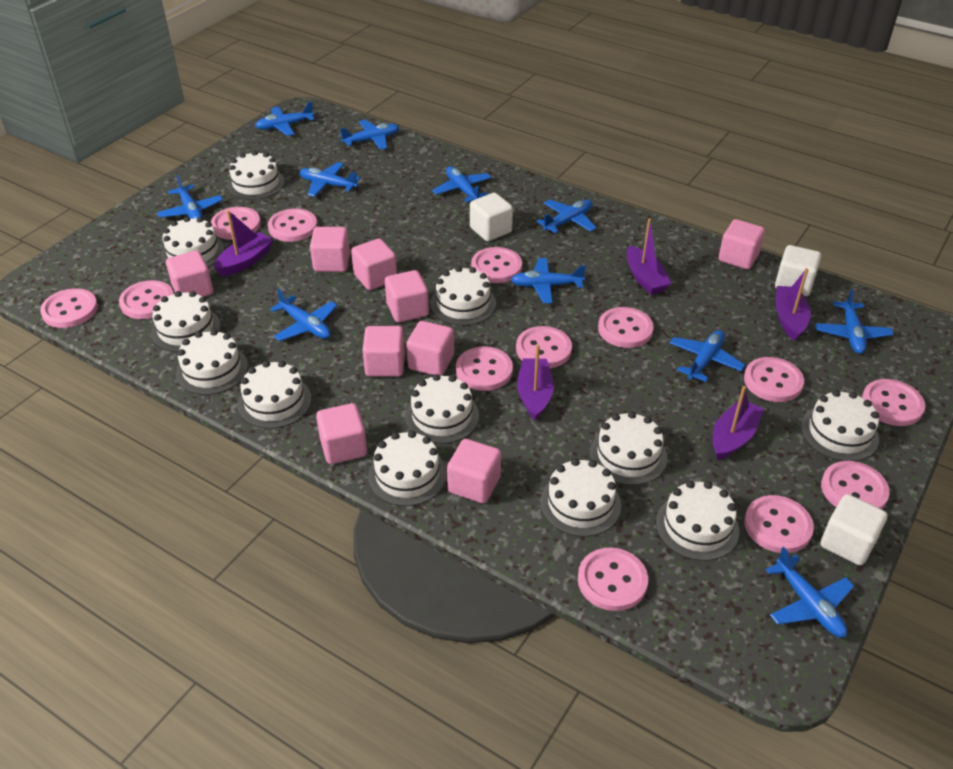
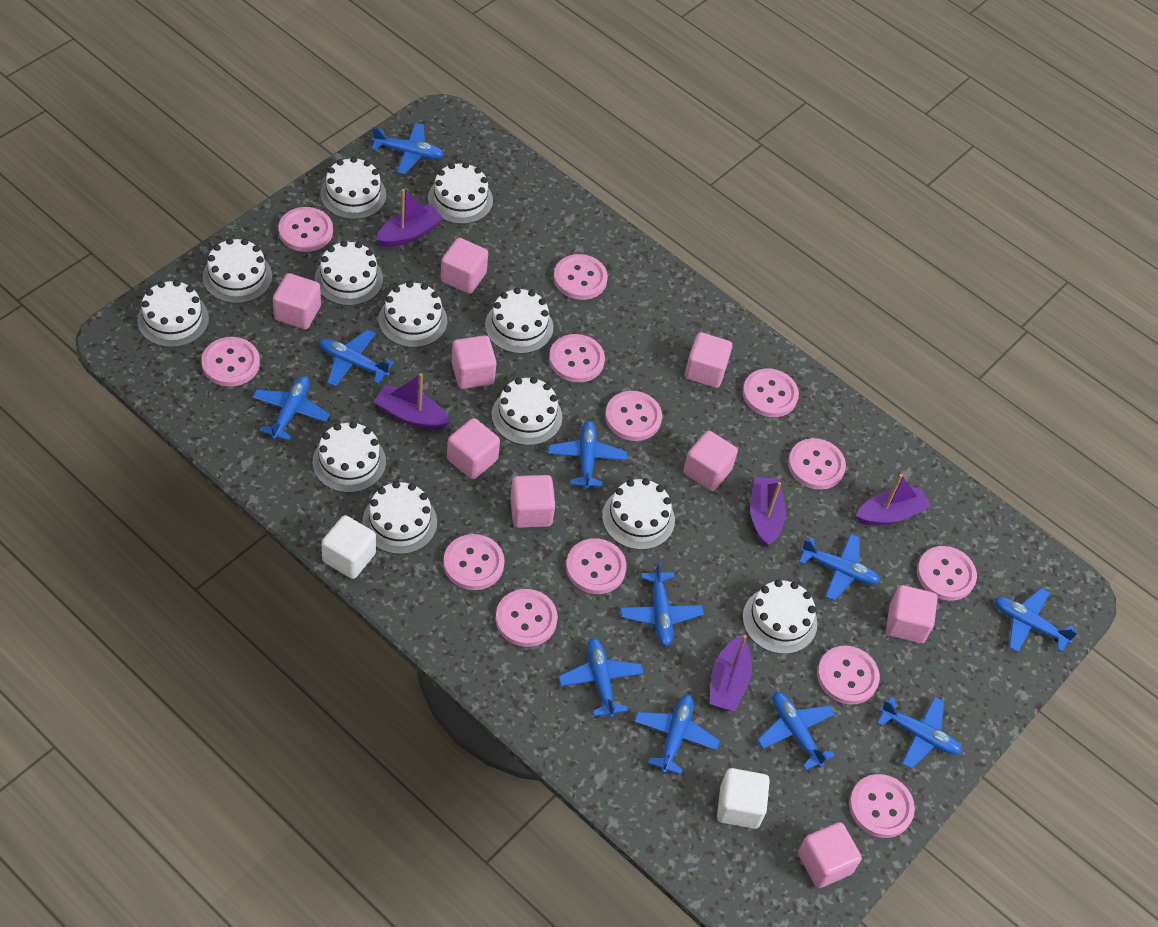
white cube: [470,193,513,241] [775,245,821,296] [821,494,887,566] = 3 -> [321,515,376,579] [717,768,770,829] = 2

